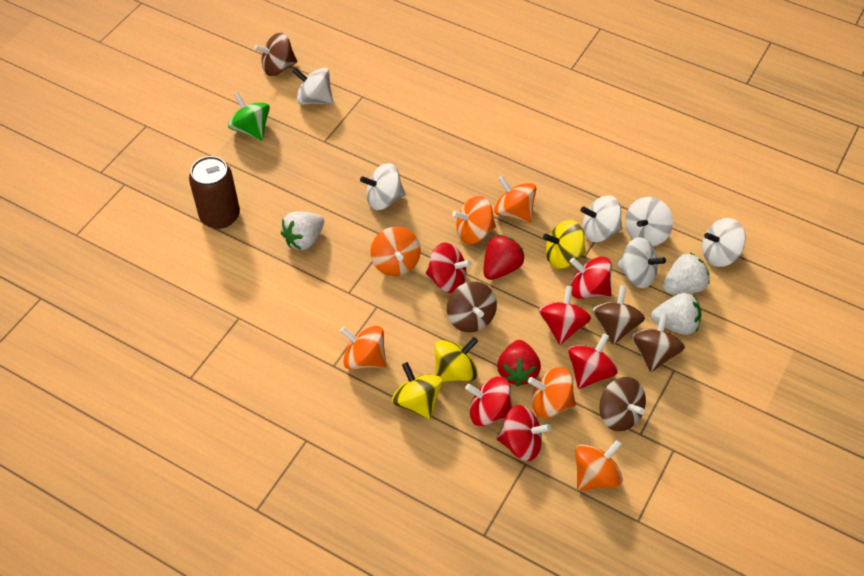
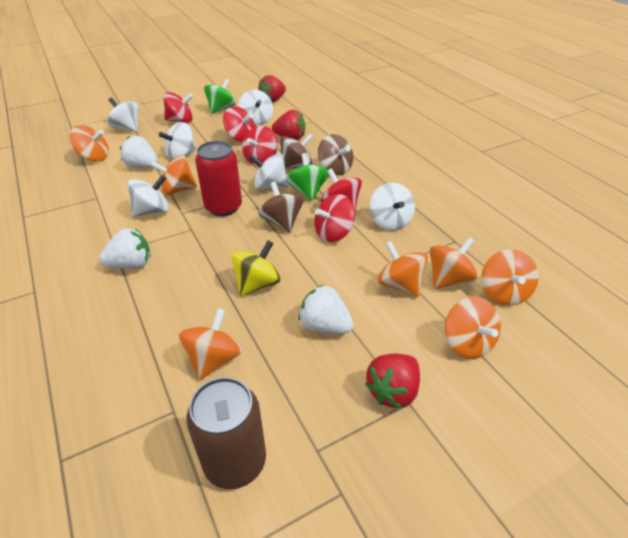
brown spinning top: [254,33,297,76] [447,281,497,332] [592,286,645,345] [599,377,646,431] [631,313,685,372] = 5 -> [258,182,304,233] [280,134,313,169] [318,134,353,175] = 3
green spinning top: [228,92,270,141] = 1 -> [204,79,236,114] [286,153,329,201] = 2
orange spinning top: [340,326,386,370] [370,226,421,276] [452,196,496,245] [494,176,536,223] [528,367,576,418] [575,440,623,491] = 6 -> [70,125,109,161] [151,155,197,195] [179,308,242,380] [378,241,428,297] [430,237,478,289] [445,296,501,359] [481,249,539,306] = 7
red can: none = 0 -> [195,141,242,216] = 1
red spinning top: [426,243,472,293] [465,377,512,426] [497,405,551,461] [539,286,591,345] [568,333,618,389] [570,257,612,299] = 6 -> [163,92,193,123] [223,106,255,142] [242,126,278,166] [314,194,355,242] [321,168,362,210] = 5
red strawberry: [484,235,525,280] [497,340,541,387] = 2 -> [258,75,286,103] [272,110,305,140] [365,354,420,409] = 3
yellow spinning top: [392,362,442,419] [434,337,478,382] [543,220,586,269] = 3 -> [231,240,281,296] = 1

